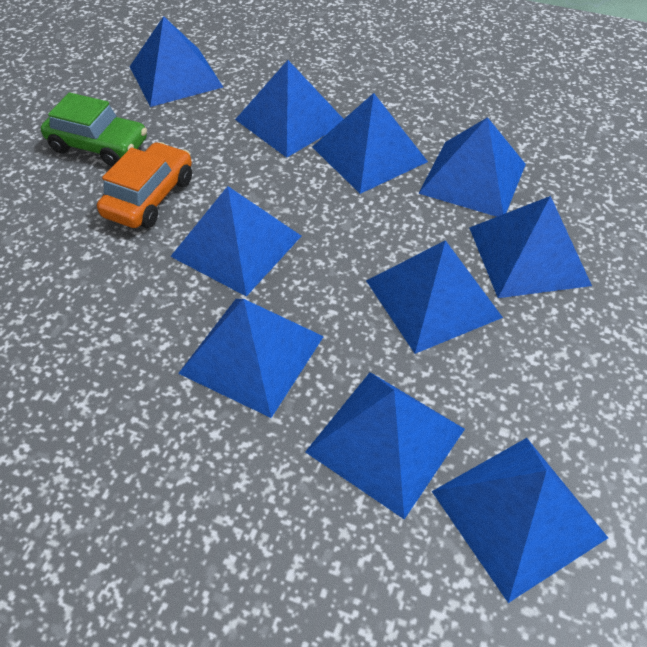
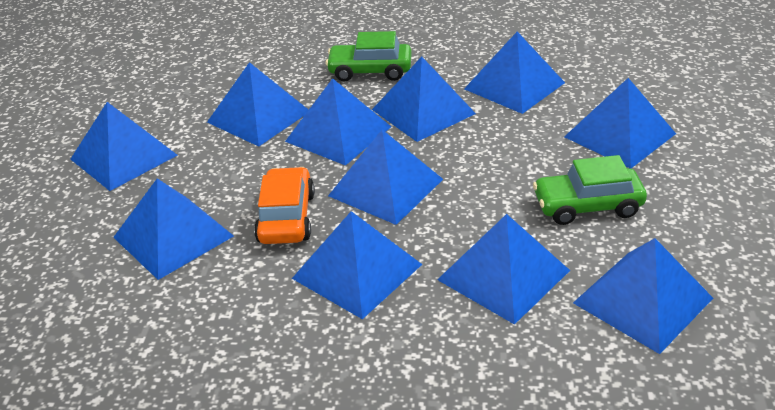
blue pyramid: [129,16,223,107] [170,186,301,296] [178,299,324,418] [235,60,343,158] [305,372,465,519] [312,93,428,194] [366,240,503,354] [418,117,526,217] [432,438,608,603] [469,196,592,298] = 10 -> [71,102,178,191] [113,178,234,280] [207,62,308,146] [285,78,391,166] [292,211,422,319] [328,130,443,225] [372,57,476,142] [437,214,570,325] [464,31,565,114] [564,78,676,169] [573,238,713,354] = 11
green car: [41,92,147,166] = 1 -> [325,31,412,82] [533,155,647,225] = 2

